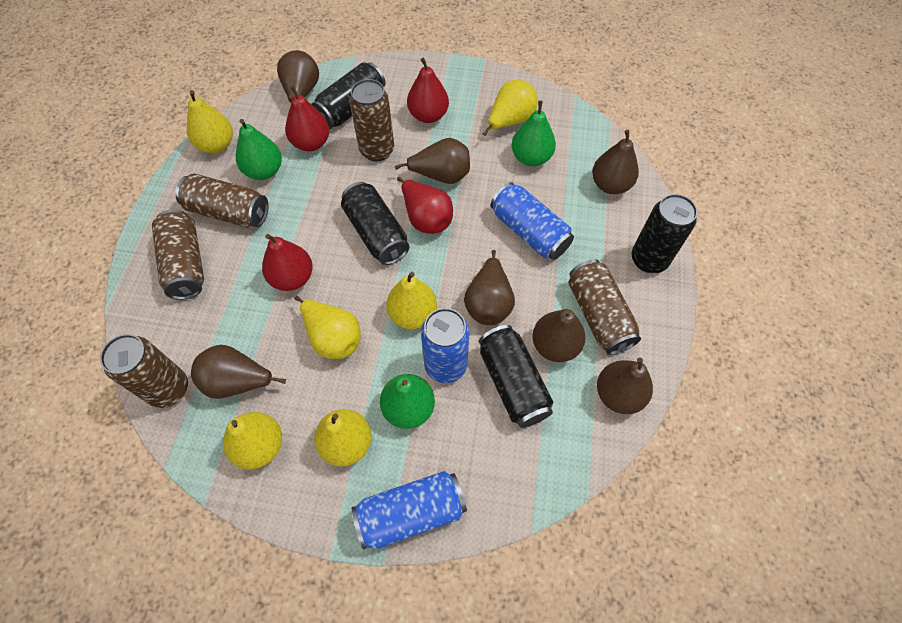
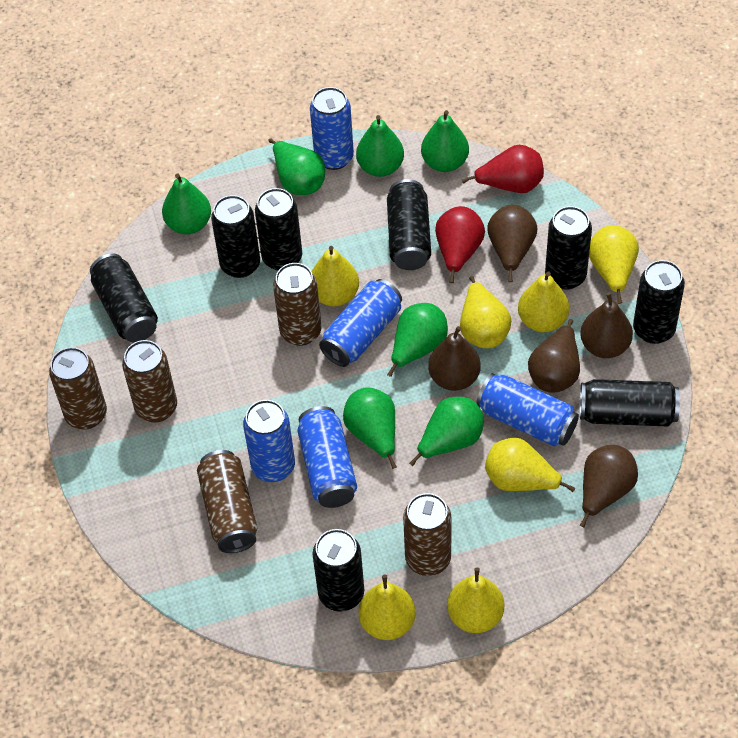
black can: [312,62,386,129] [341,182,409,265] [479,325,553,428] [631,194,697,273] = 4 -> [90,253,158,342] [211,195,260,278] [255,188,302,271] [312,529,364,612] [387,179,431,270] [545,206,592,290] [580,379,680,427] [633,260,685,344] = 8
blue can: [352,471,467,550] [421,308,469,383] [491,182,574,260] = 3 -> [243,400,295,482] [297,406,357,508] [310,87,354,170] [319,279,402,367] [476,373,579,446] = 5
brown pear: [191,345,286,399] [277,50,319,103] [395,138,470,184] [464,250,515,325] [532,309,585,362] [592,130,639,194] [597,357,653,414] = 7 -> [428,326,481,391] [487,205,537,282] [528,319,580,393] [580,292,633,358] [580,445,638,528] = 5
green pear: [236,119,282,180] [380,374,435,429] [511,100,556,166] = 3 -> [162,173,211,234] [268,138,325,195] [343,387,397,469] [356,115,404,177] [387,303,448,377] [409,397,484,466] [421,110,469,172] = 7
red pear: [262,234,313,291] [285,86,329,151] [397,177,453,234] [407,57,449,123] = 4 -> [435,206,485,283] [462,145,544,193] = 2
yellow pear: [187,90,233,153] [223,412,282,470] [295,296,361,359] [314,409,372,467] [386,272,437,329] [483,80,538,136] = 6 -> [311,246,359,307] [358,574,416,640] [447,567,504,633] [460,276,511,348] [485,438,575,492] [518,271,569,332] [589,225,639,304] = 7

